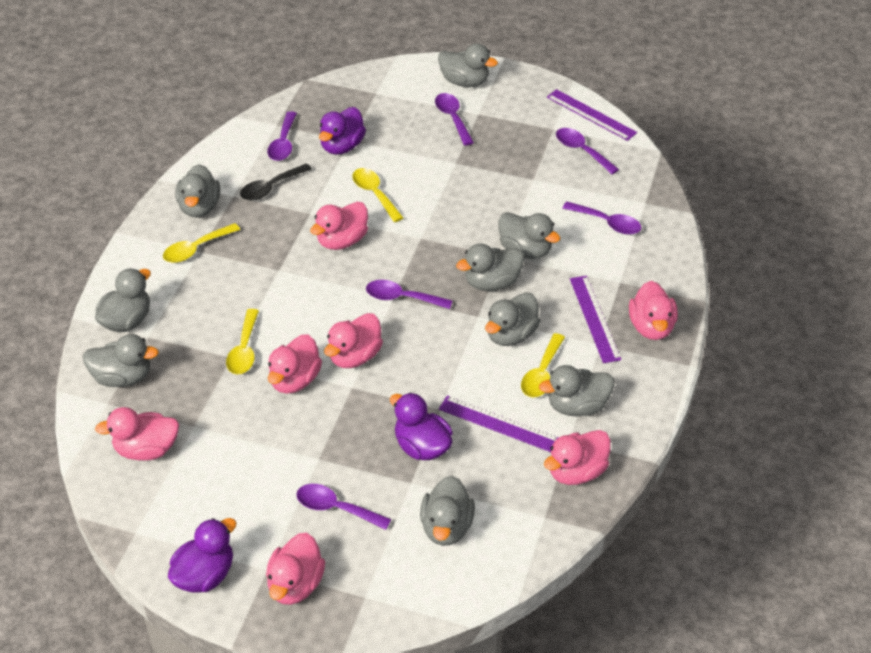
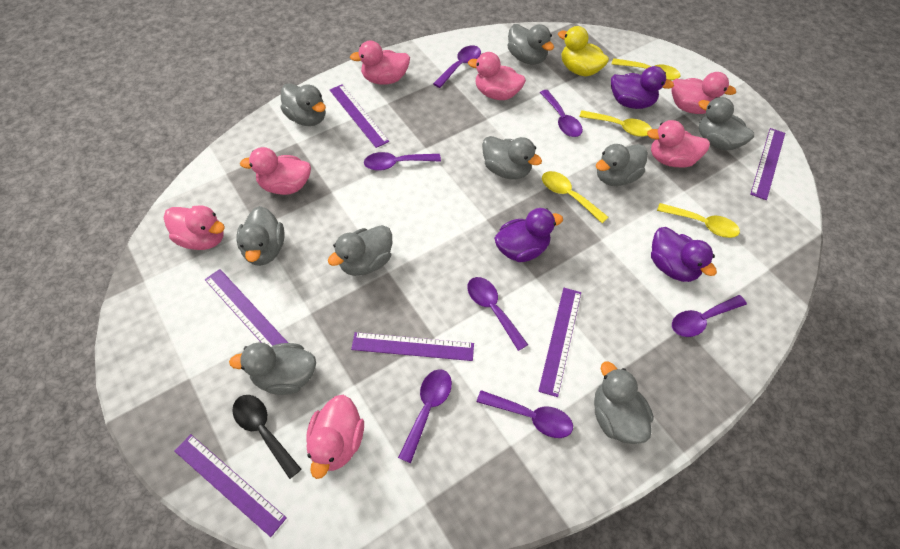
purple ruler: [439,395,559,452] [547,89,637,141] [570,276,621,363] = 3 -> [174,434,287,537] [205,269,288,347] [330,84,389,148] [351,332,474,361] [538,288,581,397] [750,128,785,200] = 6
purple spoon: [267,111,297,161] [296,484,391,530] [366,280,452,309] [435,93,474,146] [556,128,619,174] [562,202,641,235] = 6 -> [364,152,441,171] [398,369,452,463] [433,45,481,88] [467,277,528,351] [477,390,573,438] [540,90,583,137] [672,295,747,337] = 7
yellow duck: none = 0 -> [558,26,609,76] = 1

